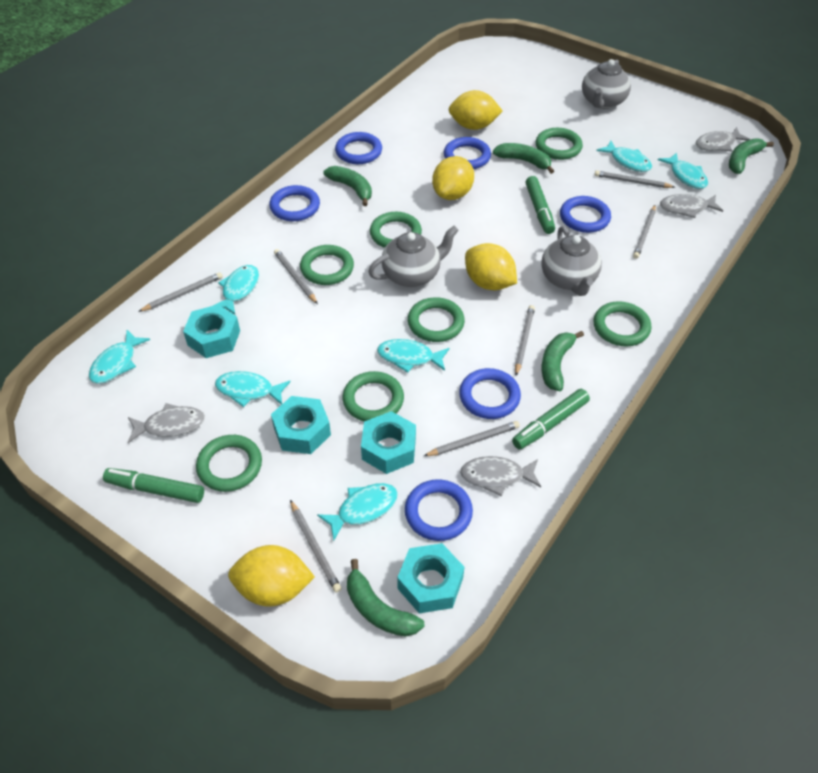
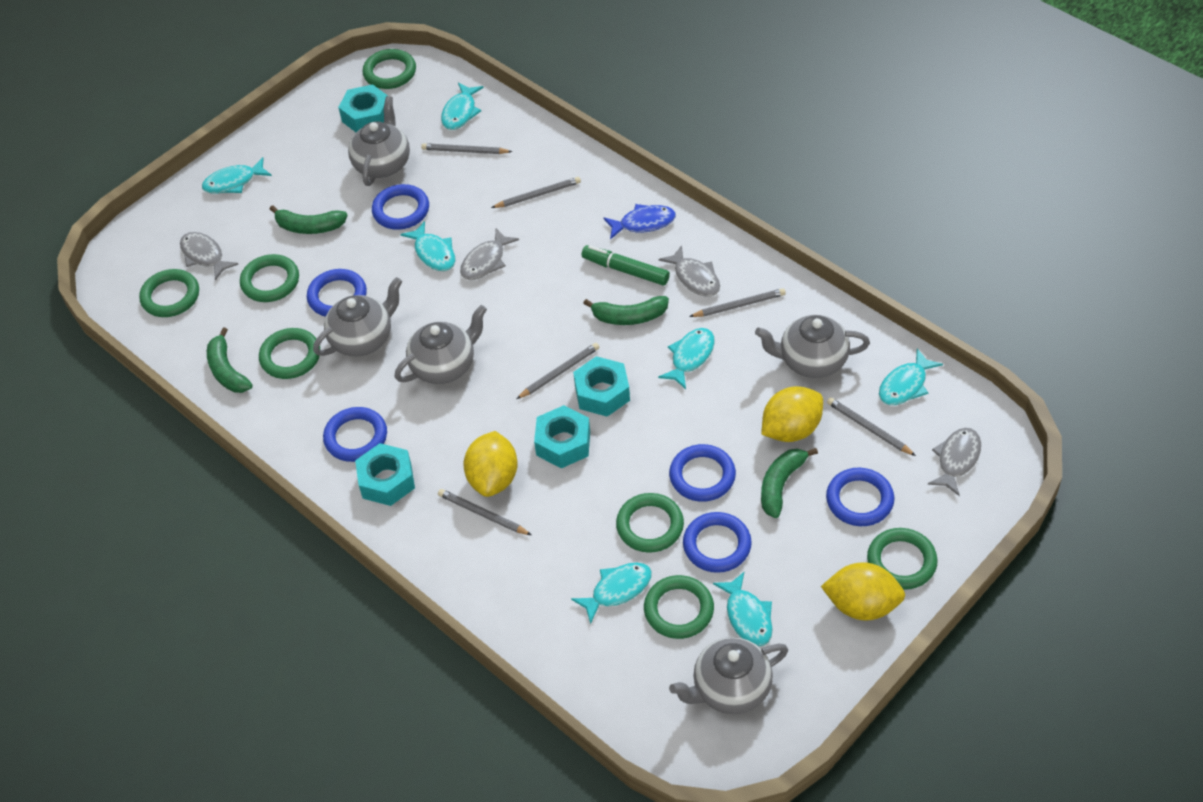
blue fish: none = 0 -> [603,204,676,240] = 1
green banana: [324,166,372,206] [347,559,425,637] [493,143,554,174] [542,331,584,391] [729,138,774,174] = 5 -> [207,327,253,393] [270,205,348,234] [583,296,669,325] [761,448,818,518] = 4
green marker: [103,468,204,503] [512,389,590,450] [525,176,555,234] = 3 -> [582,245,670,286] = 1
grey pencil: [138,272,223,312] [274,249,318,304] [290,500,342,593] [424,421,520,456] [515,305,535,376] [594,170,675,188] [633,205,656,259] = 7 -> [421,143,512,154] [438,489,531,535] [491,177,581,208] [517,343,600,399] [689,288,786,317] [827,397,916,456] = 6
grey teapot: [368,226,459,287] [541,226,602,296] [582,59,631,109] = 3 -> [313,277,402,356] [348,96,410,186] [395,305,487,384] [669,637,788,714] [755,315,870,378] = 5
yellow lemon: [228,545,315,607] [432,156,474,200] [448,90,503,130] [465,243,517,290] = 4 -> [463,431,518,497] [761,386,823,442] [821,562,905,620] = 3

